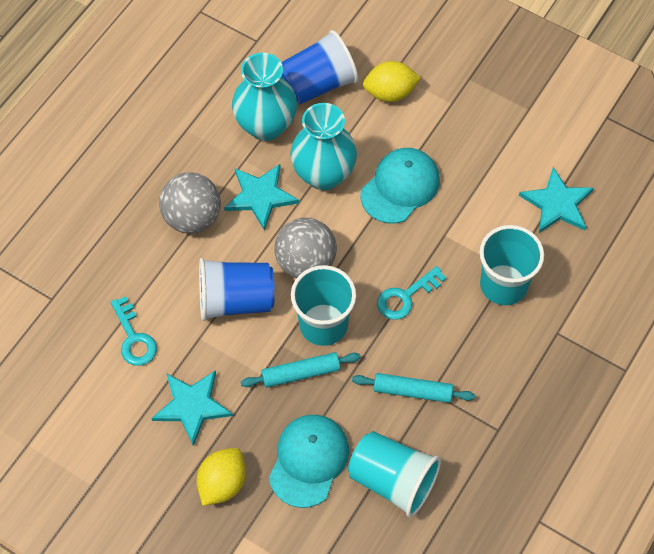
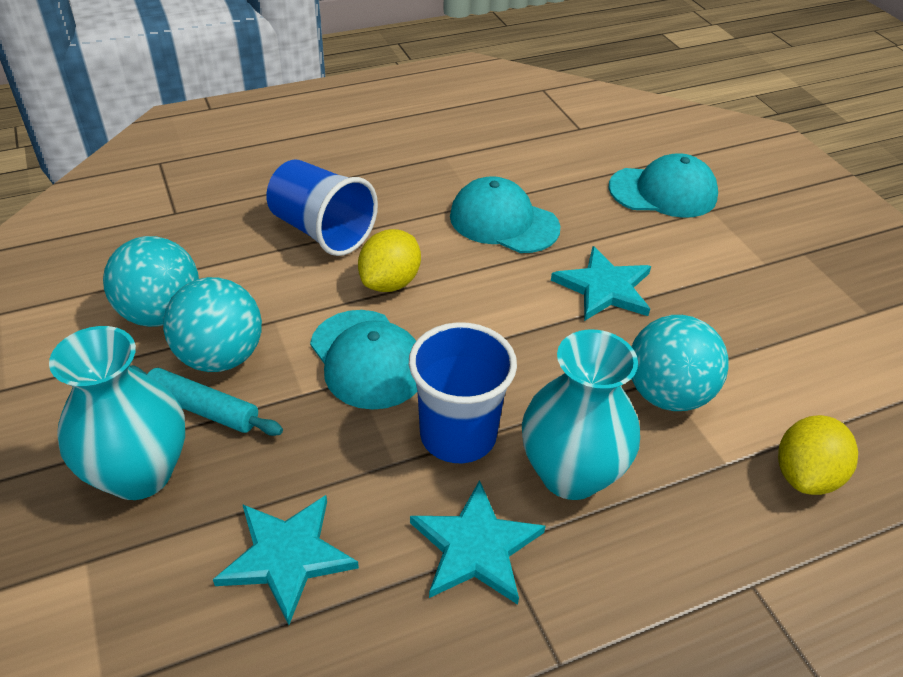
grey ball: [159,172,221,234] [274,218,337,278] = 2 -> none = 0
turquoise ball: none = 0 -> [103,236,199,327] [163,277,262,372] [631,315,729,411] = 3
turquoise cap: [269,415,349,508] [360,148,440,224] = 2 -> [310,310,417,410] [450,176,560,253] [608,153,718,218] = 3
turquoise cup: [291,265,356,346] [348,431,441,517] [480,225,544,305] = 3 -> none = 0
turquoise key: [111,296,157,366] [377,266,446,320] = 2 -> none = 0
turquoise rolling pin: [241,352,361,388] [352,373,475,403] = 2 -> [129,365,283,436] = 1

